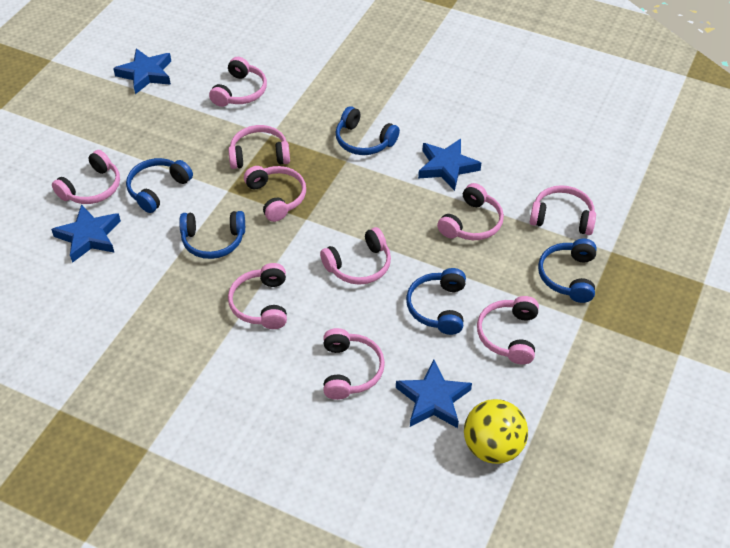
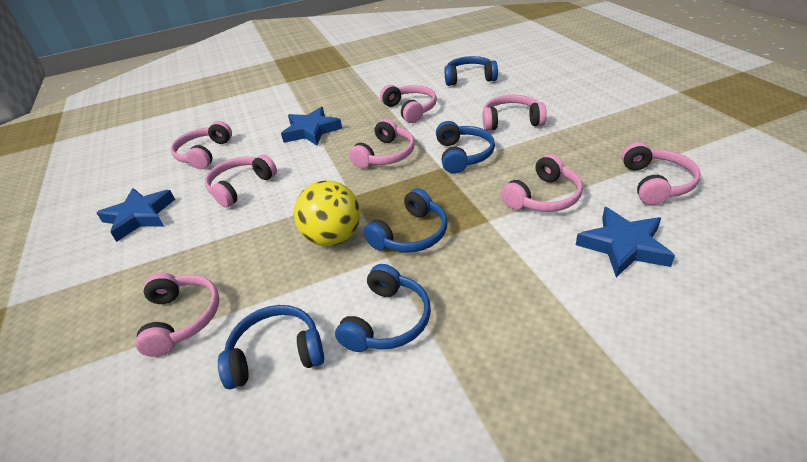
blue star: [51,204,121,263] [113,48,171,94] [396,360,472,428] [418,139,481,191] = 4 -> [97,188,175,242] [281,107,342,146] [576,207,675,277] = 3
pink headphones: [52,150,120,204] [209,57,267,107] [228,125,290,169] [228,263,287,329] [244,166,306,222] [320,227,391,285] [323,328,385,400] [437,183,504,240] [477,296,539,365] [530,185,596,235] = 10 -> [135,272,220,357] [171,121,232,169] [205,155,277,208] [349,119,415,168] [380,85,437,123] [482,95,547,131] [501,154,583,212] [622,142,700,205] = 8

